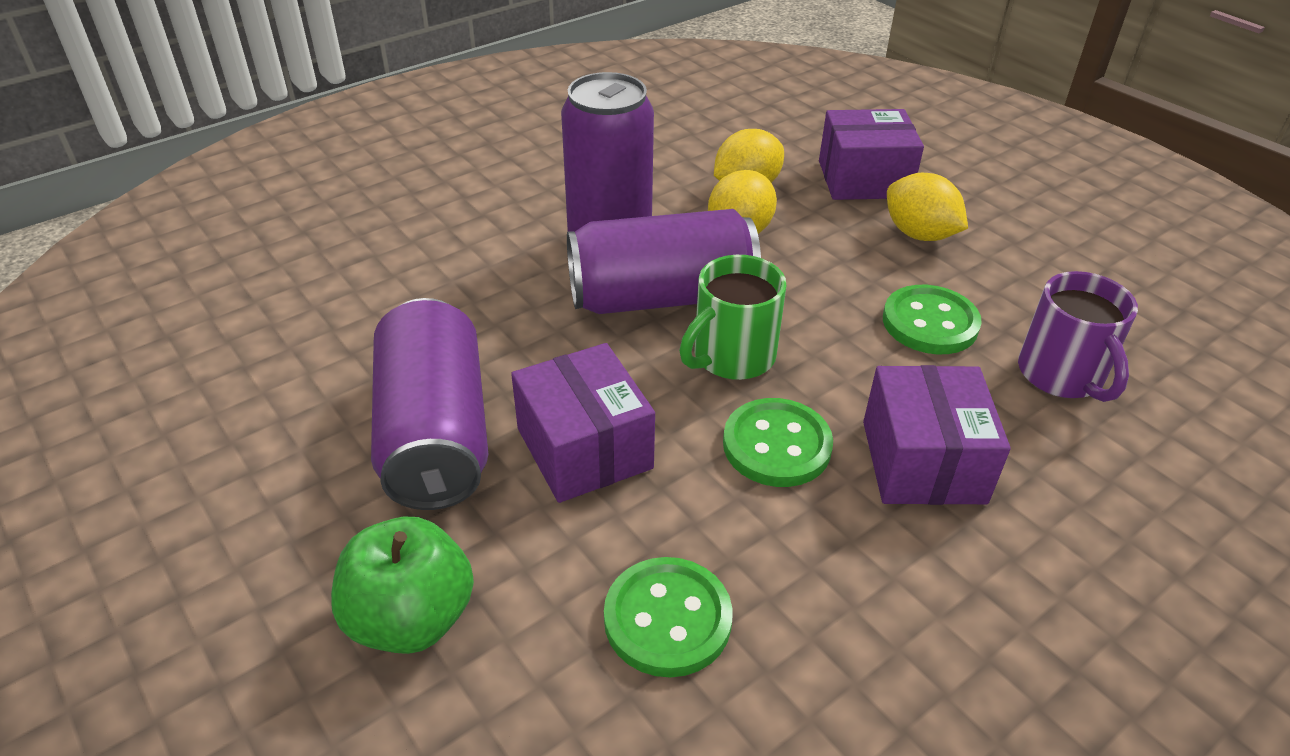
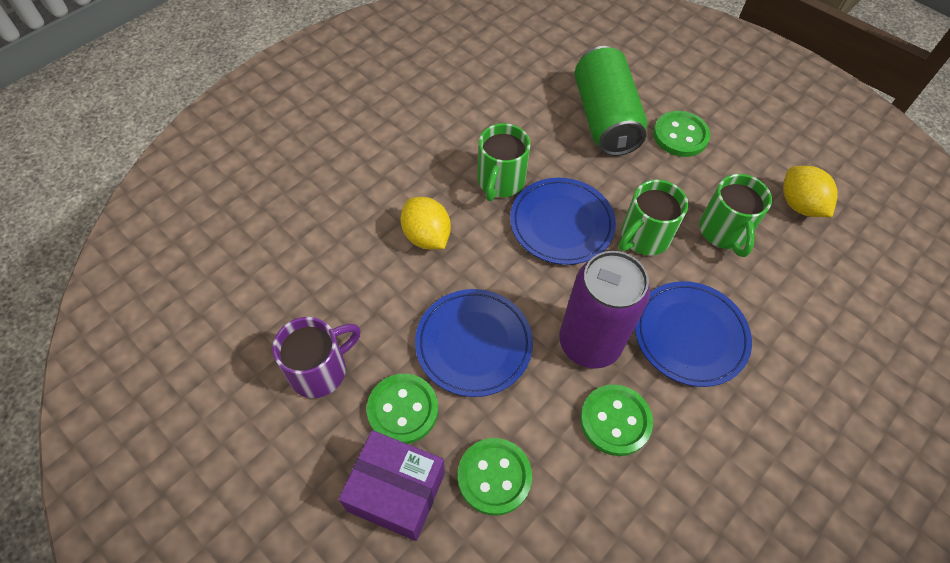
blue plate: none = 0 -> [415,289,533,397] [510,178,616,265] [635,281,752,387] = 3
green apple: [331,517,474,654] = 1 -> none = 0
green button: [604,557,733,677] [723,398,833,487] [883,285,982,354] = 3 -> [367,374,438,444] [458,438,532,516] [580,384,653,456] [653,111,710,157] = 4
green can: none = 0 -> [575,46,647,156] = 1
green mug: [679,255,787,380] = 1 -> [477,123,530,201] [619,180,688,255] [699,174,772,257] = 3
purple box: [511,343,655,503] [819,109,924,200] [863,365,1011,505] = 3 -> [339,430,445,541] = 1
purple can: [371,298,488,510] [561,72,654,232] [567,209,761,314] = 3 -> [559,251,650,369] = 1
yellow lemon: [708,170,777,234] [714,129,784,183] [887,173,968,241] = 3 -> [401,197,451,249] [783,166,838,217] = 2

